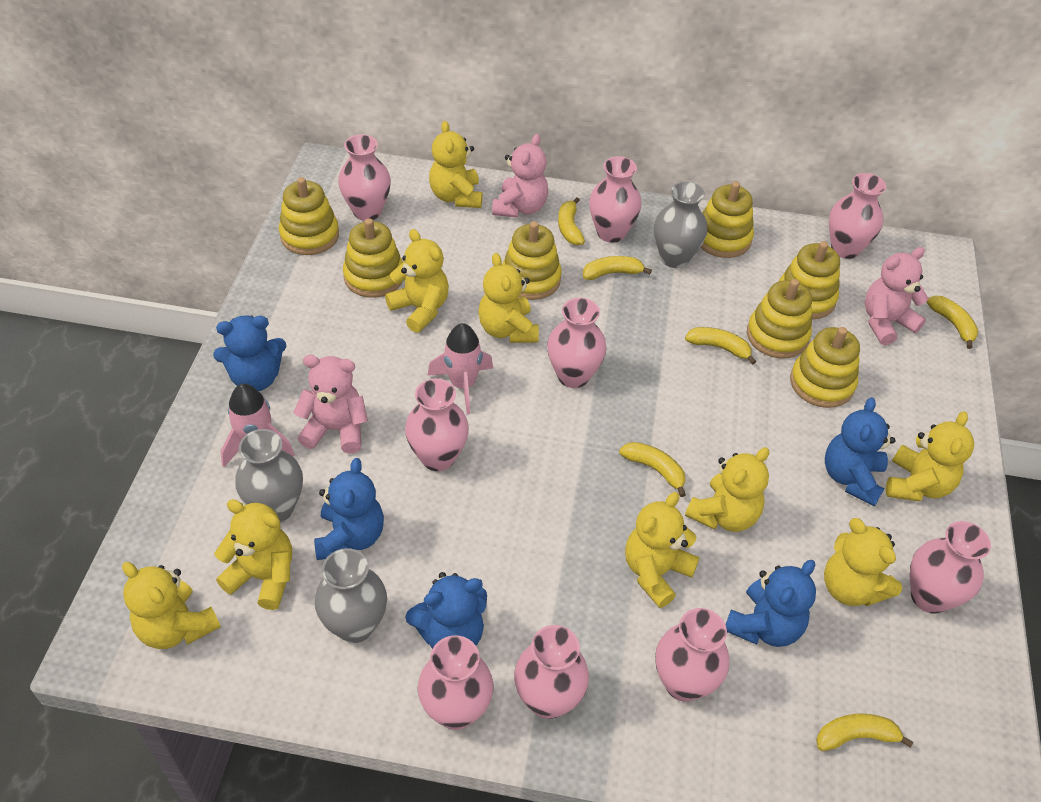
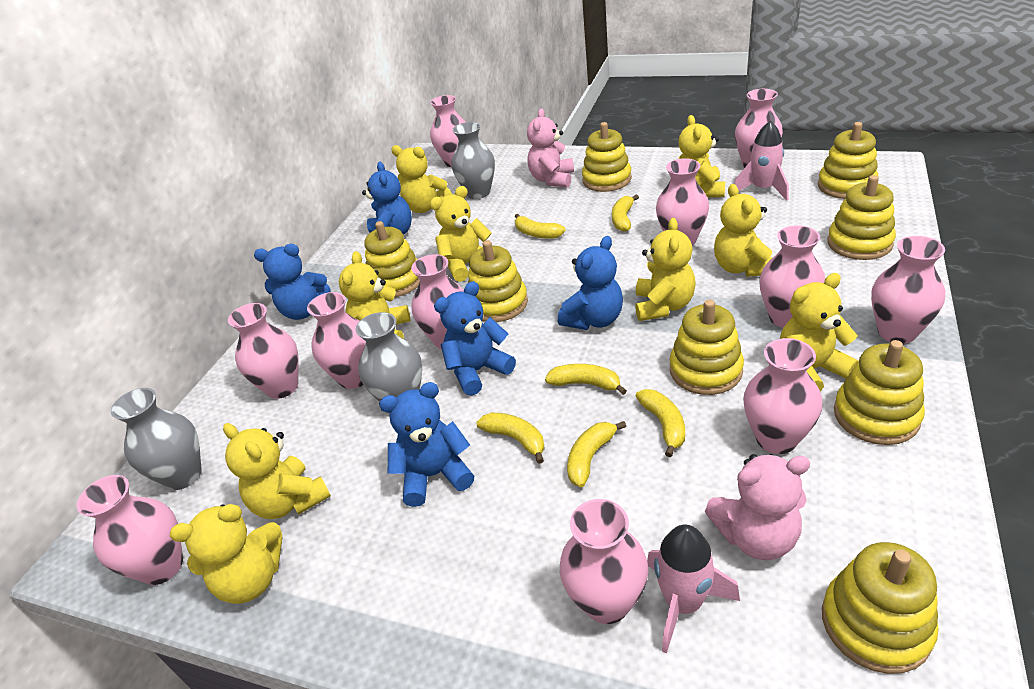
pink teddy bear: [293,355,368,454] [492,134,548,218] [865,247,929,345] = 3 -> [527,108,574,188] [705,454,810,560] = 2
pink vase: [338,134,391,221] [405,379,469,471] [418,635,493,730] [514,625,589,719] [547,298,606,388] [589,156,642,243] [655,608,729,702] [829,173,886,259] [910,521,991,614] = 9 -> [76,475,183,585] [228,303,299,399] [307,292,366,389] [411,254,464,349] [430,95,465,167] [560,499,648,624] [656,158,709,246] [735,89,783,168] [743,338,822,454] [759,225,825,328] [871,236,945,344] = 11
yellow stacking toy: [279,177,339,255] [343,218,403,298] [503,221,562,300] [700,181,754,258] [747,279,812,358] [779,241,840,320] [790,327,860,408] = 7 -> [365,221,420,297] [468,240,528,322] [582,122,632,192] [670,300,744,395] [818,122,878,199] [822,542,938,674] [827,175,896,260] [834,340,925,445] = 8

